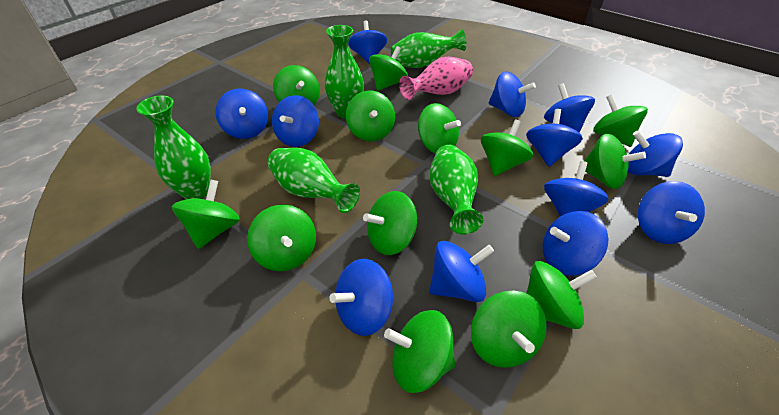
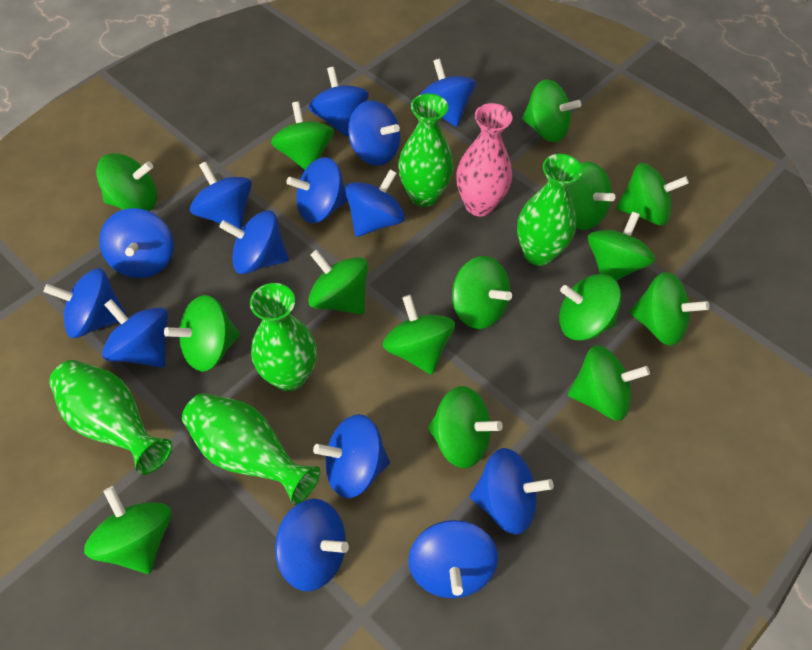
blue spinning top: [216,88,268,139] [272,95,319,147] [330,259,393,336] [348,21,387,64] [429,241,494,302] [489,71,536,117] [526,109,583,167] [543,211,608,276] [544,83,595,133] [544,161,609,216] [628,130,683,177] [638,181,705,244] = 12 -> [44,268,127,338] [99,208,174,278] [102,299,168,367] [190,162,252,230] [219,211,289,274] [275,499,349,591] [287,157,348,223] [308,67,369,137] [313,414,390,498] [345,169,405,237] [348,100,400,166] [408,520,498,598] [420,59,476,127] [470,448,554,535] = 14
green spinning top: [172,180,240,249] [247,205,316,271] [273,65,320,105] [346,91,395,141] [363,191,417,255] [369,46,408,91] [384,310,455,393] [418,103,461,154] [471,291,546,368] [481,120,533,177] [526,261,597,329] [584,134,646,189] [593,94,648,147] = 13 -> [84,486,171,574] [96,153,157,211] [164,295,240,372] [271,102,334,170] [308,250,368,314] [383,295,455,375] [428,386,503,468] [452,256,512,329] [522,79,581,142] [559,274,621,341] [568,162,615,230] [568,345,650,421] [588,212,655,281] [616,163,689,225] [630,272,710,346] = 15

